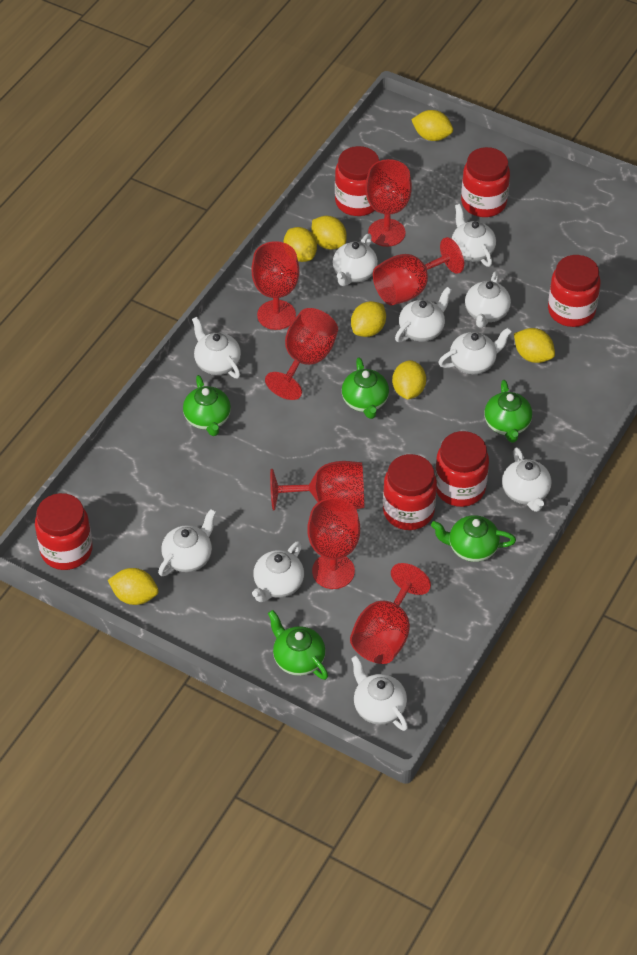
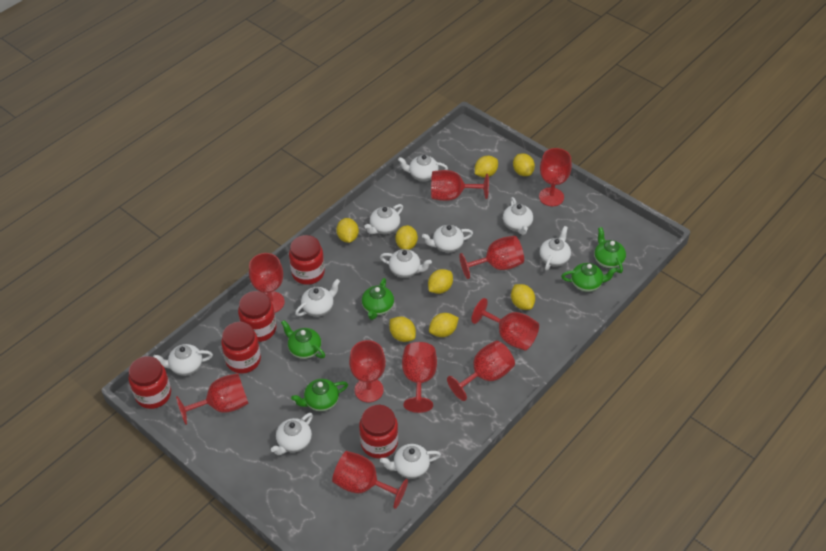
red goblet: [251,241,299,330] [265,308,338,400] [270,461,364,510] [307,498,360,589] [350,563,431,664] [365,159,412,247] [373,237,464,305] = 7 -> [176,373,249,425] [249,253,285,313] [332,451,408,509] [349,340,386,402] [402,342,437,413] [431,170,489,201] [447,341,515,401] [459,236,524,279] [471,298,539,351] [539,148,572,206] = 10
red jar: [35,493,93,570] [335,146,379,216] [383,454,437,530] [435,431,489,507] [461,147,510,217] [548,255,601,327] = 6 -> [129,356,171,409] [221,322,261,373] [238,291,277,342] [289,235,325,285] [359,405,398,458] = 5
yellow lemon: [108,568,158,605] [284,227,317,262] [312,216,347,250] [351,301,386,337] [392,360,426,400] [411,110,453,141] [514,328,555,363] = 7 -> [336,218,359,243] [389,317,416,342] [395,225,418,250] [428,269,453,294] [429,313,459,337] [475,156,498,178] [511,284,535,310] [513,153,535,176] = 8

